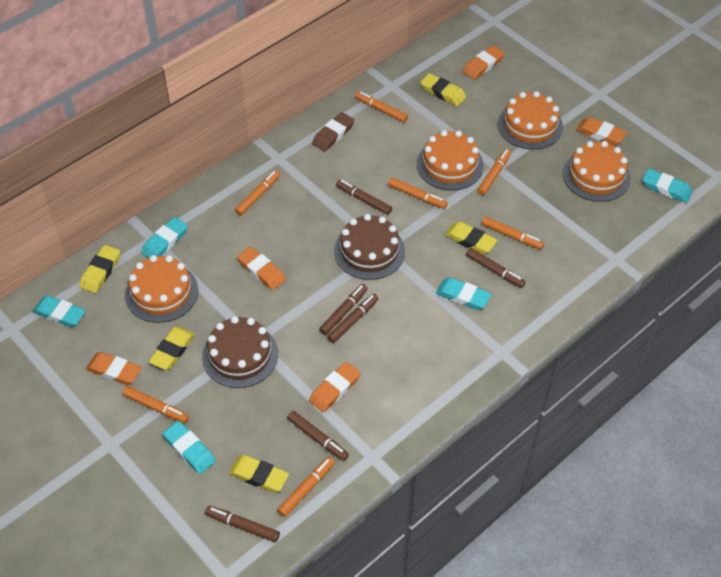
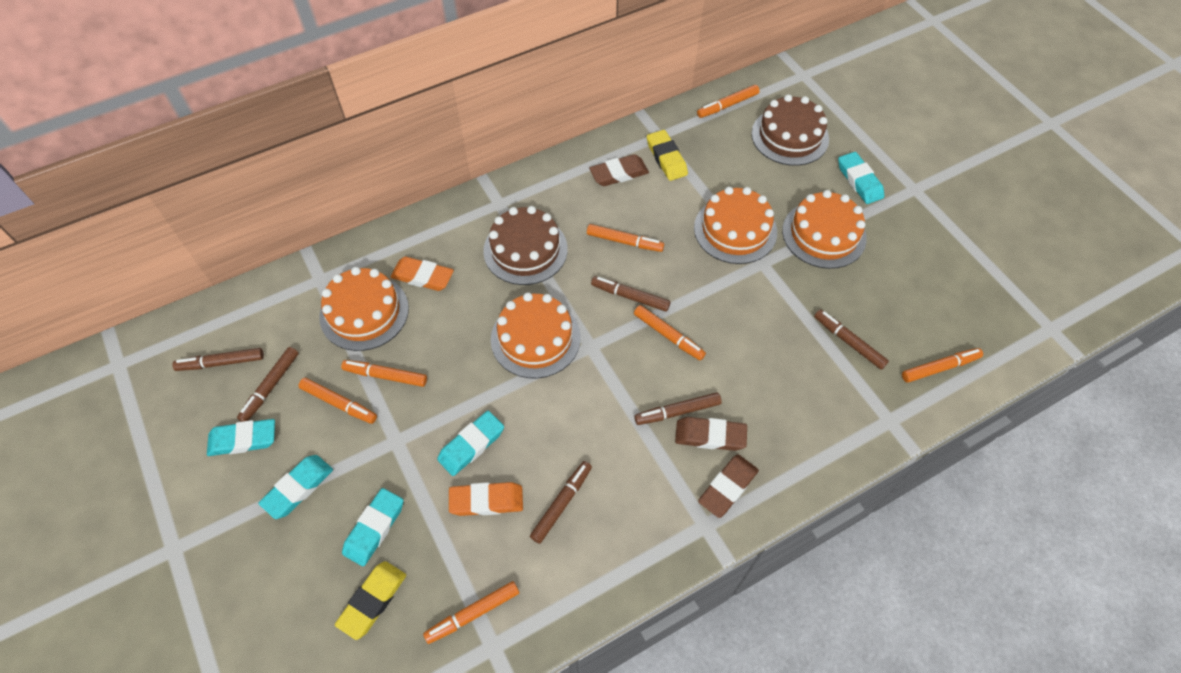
brown eraser: [312,112,354,151] = 1 -> [590,154,649,186] [675,417,747,451] [698,454,759,518] = 3
orange eraser: [86,352,142,385] [237,246,286,290] [309,361,361,412] [463,45,505,80] [576,117,627,145] = 5 -> [390,257,454,291] [449,482,523,516] = 2
yellow eraser: [79,245,120,293] [149,327,195,370] [229,455,289,492] [420,73,466,106] [445,221,498,254] = 5 -> [335,561,406,640] [647,130,688,181] = 2

